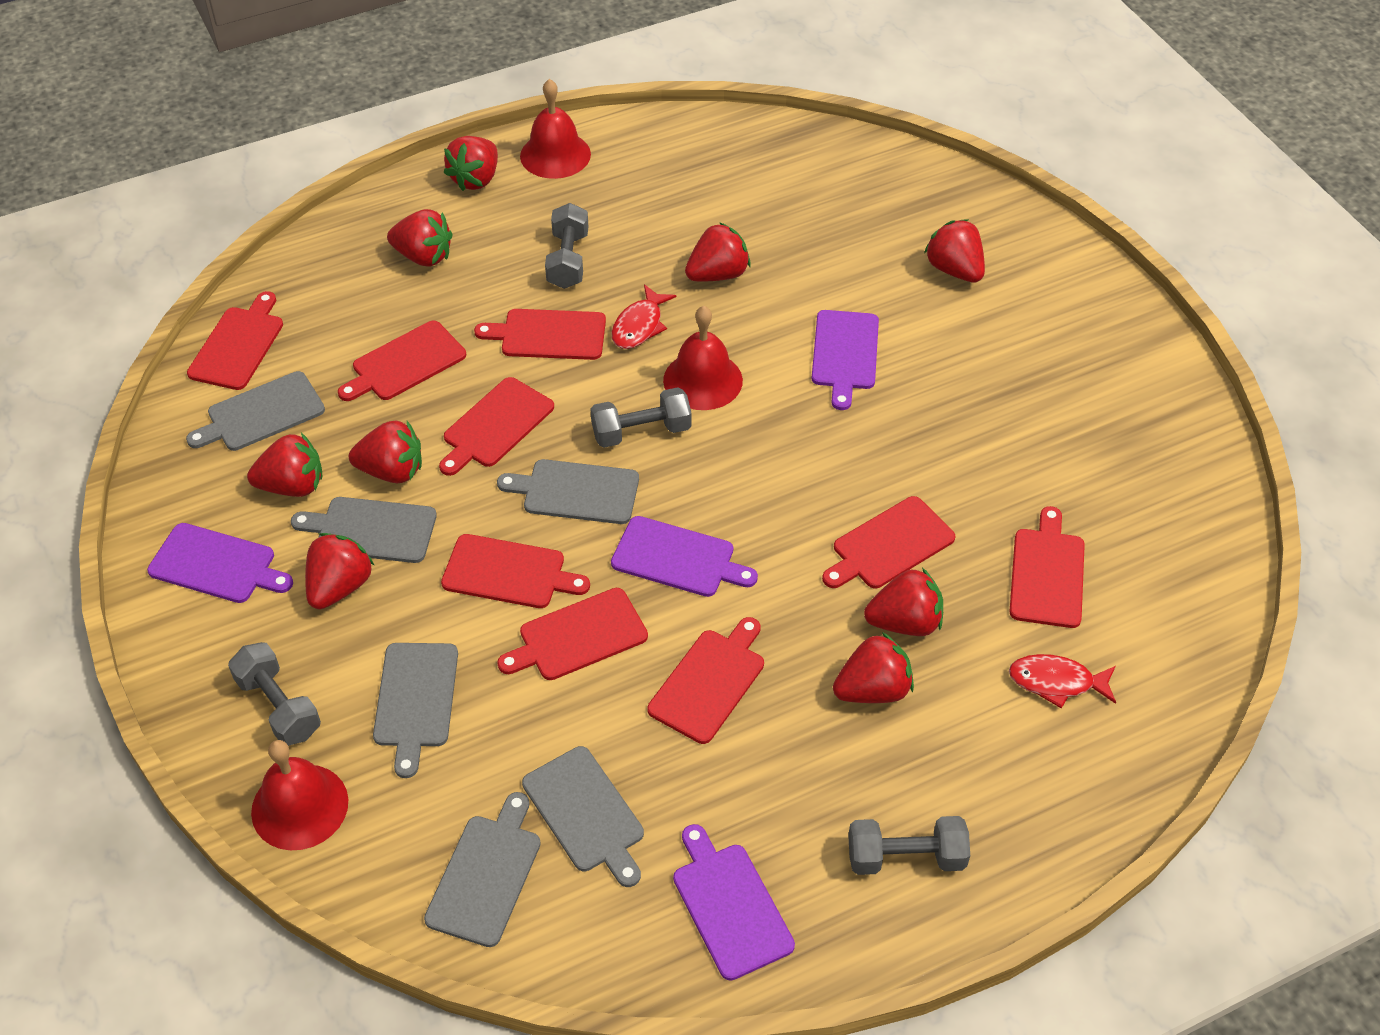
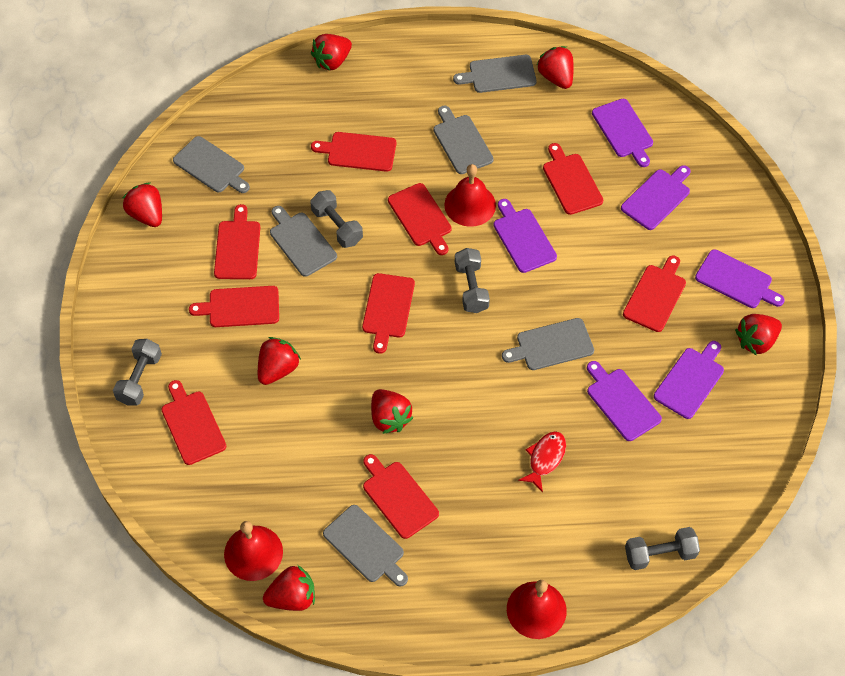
purple cutting board: [147,523,293,603] [611,516,758,597] [673,824,795,981] [811,310,879,410] = 4 -> [493,199,557,273] [587,361,662,441] [592,99,653,167] [621,165,691,230] [654,341,724,419] [695,249,785,308] = 6
red fish: [611,284,676,349] [1009,654,1116,709] = 2 -> [518,431,566,492] = 1
red strawberry: [247,433,323,497] [305,533,375,609] [349,420,422,483] [387,209,453,267] [444,136,498,191] [685,222,751,282] [833,632,914,703] [864,568,943,636] [924,219,985,283] = 9 -> [122,182,162,227] [258,337,301,385] [263,565,315,611] [311,34,352,70] [371,389,413,434] [537,46,574,89] [735,314,782,355] = 7

